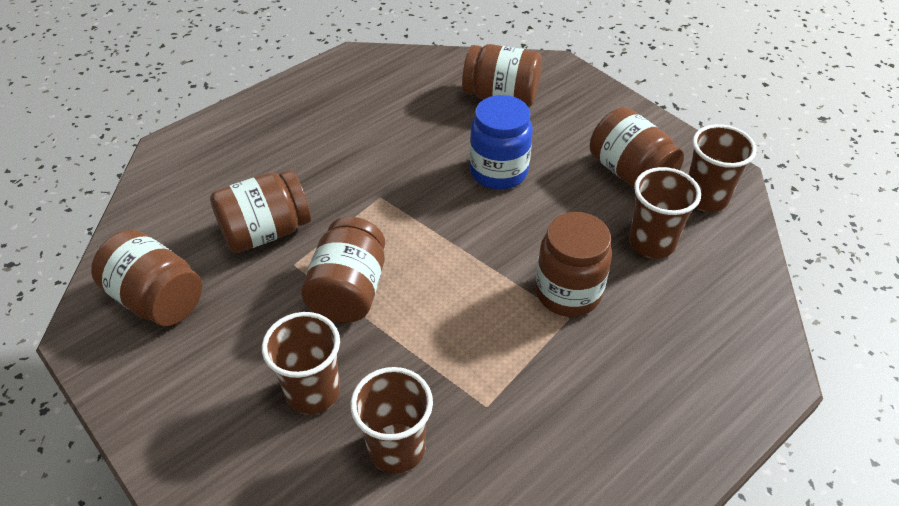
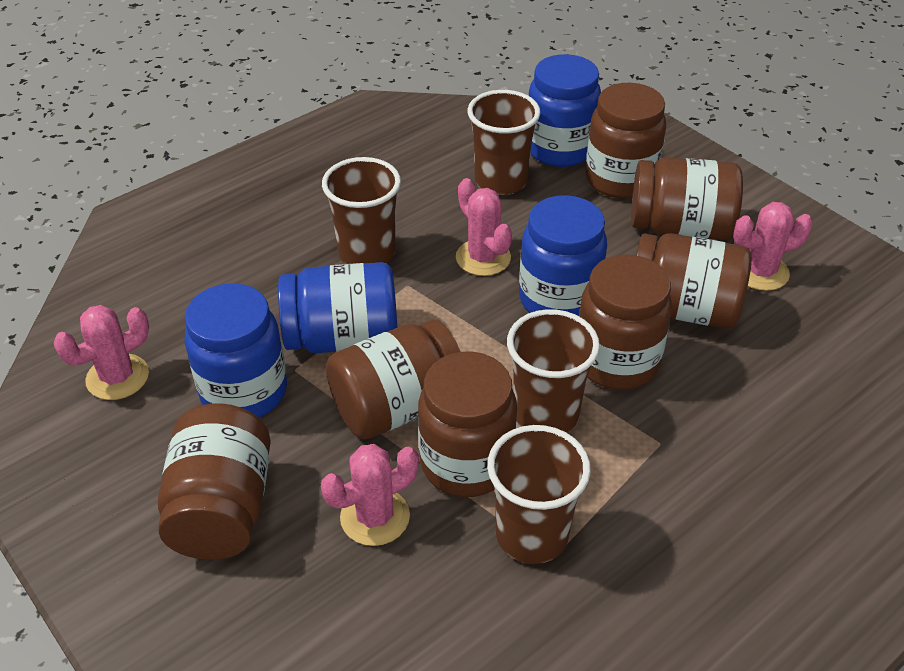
blue jar: [470,95,533,189] = 1 -> [184,283,287,418] [278,262,397,353] [519,195,607,316] [529,54,601,167] = 4
brown jar: [91,230,202,326] [210,170,311,253] [301,217,385,323] [462,44,542,107] [535,212,612,317] [590,107,684,187] = 6 -> [158,403,271,560] [326,320,461,440] [418,352,517,497] [579,254,672,390] [586,83,666,199] [631,157,743,240] [636,233,752,329] = 7
pink cactus: none = 0 -> [53,305,149,400] [321,444,419,546] [456,178,512,276] [733,202,813,291] = 4

